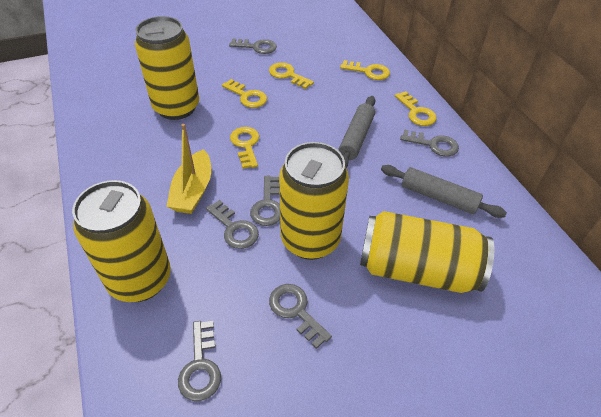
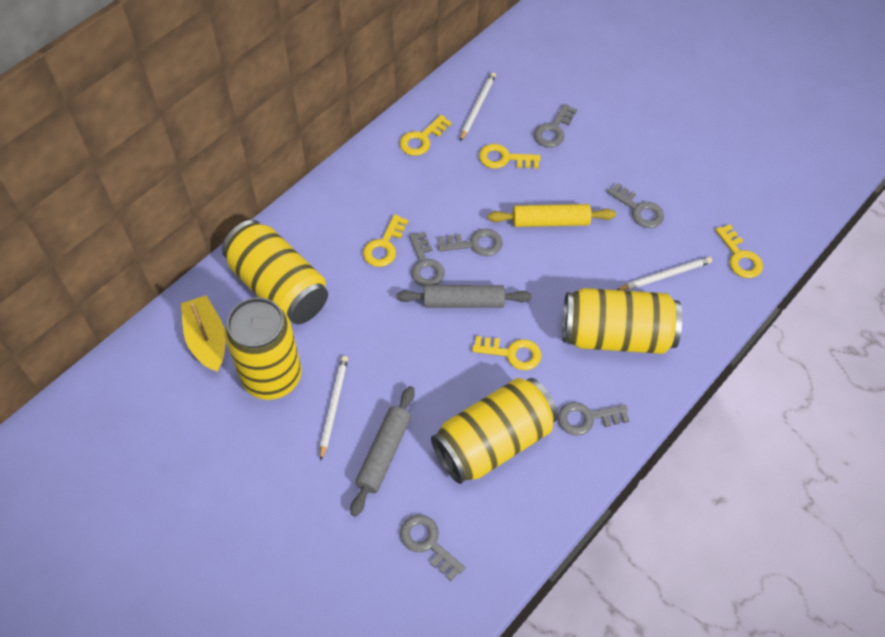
white pencil: none = 0 -> [320,356,348,461] [460,72,496,141] [617,257,712,290] = 3
yellow rolling pin: none = 0 -> [488,204,616,227] = 1

